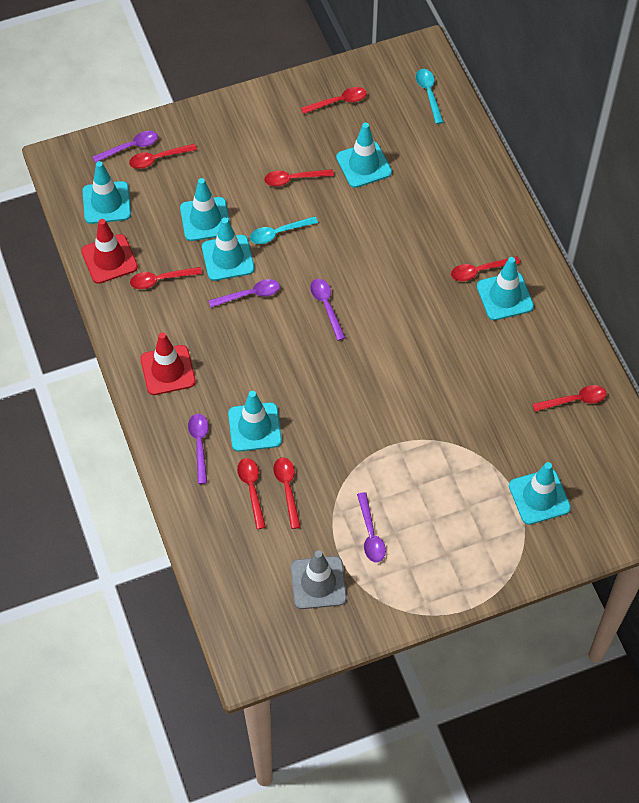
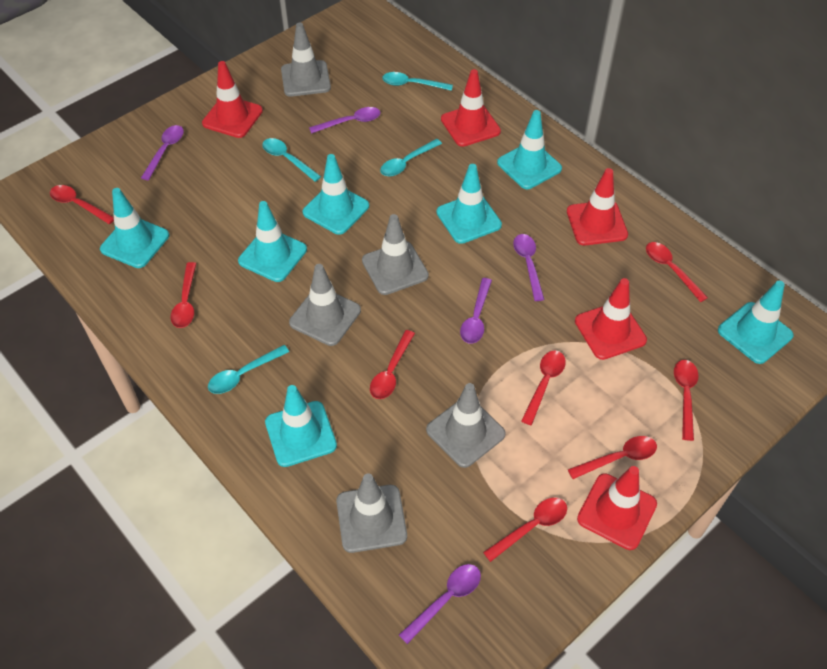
grey traffic cone: [291,550,347,609] = 1 -> [281,23,331,97] [289,264,361,346] [336,473,407,553] [362,214,429,295] [426,383,506,468] = 5
red traffic cone: [81,219,138,284] [140,332,196,395] = 2 -> [202,61,263,138] [441,69,501,147] [567,168,628,245] [575,278,647,360] [577,466,657,550] = 5
turquoise spoon: [250,216,318,244] [416,69,443,124] = 2 -> [208,345,289,394] [262,138,321,182] [380,139,442,177] [382,72,453,91] = 4

